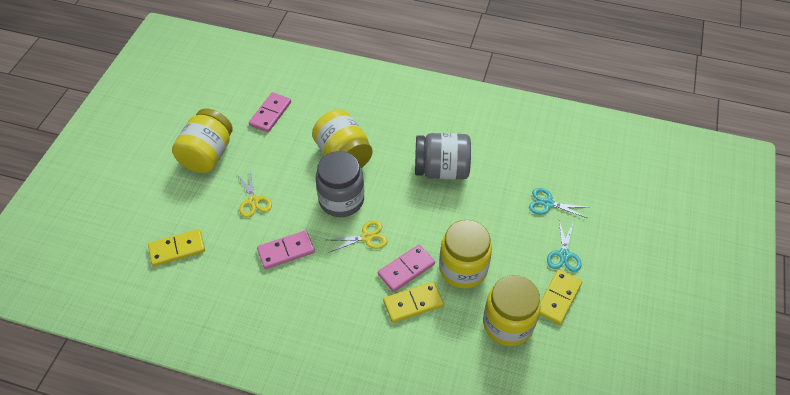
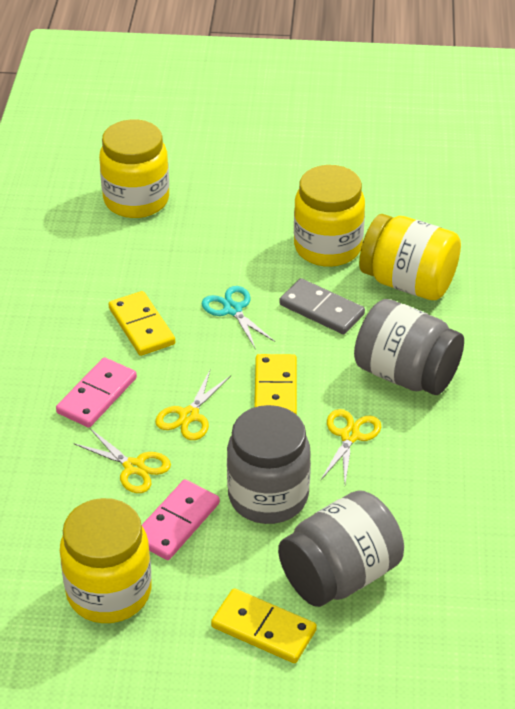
grey domino: none = 0 -> [279,278,365,334] = 1
grey jar: [315,151,364,217] [415,133,471,179] = 2 -> [227,405,311,524] [278,490,404,607] [354,299,464,395] = 3
pink domino: [249,92,291,132] [257,230,315,269] [378,245,435,292] = 3 -> [56,357,137,428] [142,479,220,560] = 2
turquoise scissors: [529,188,587,218] [547,221,582,272] = 2 -> [202,286,275,348] = 1
yellow scissors: [237,171,272,218] [327,220,387,253] = 2 -> [74,429,171,493] [155,368,231,440] [320,409,381,483] = 3

